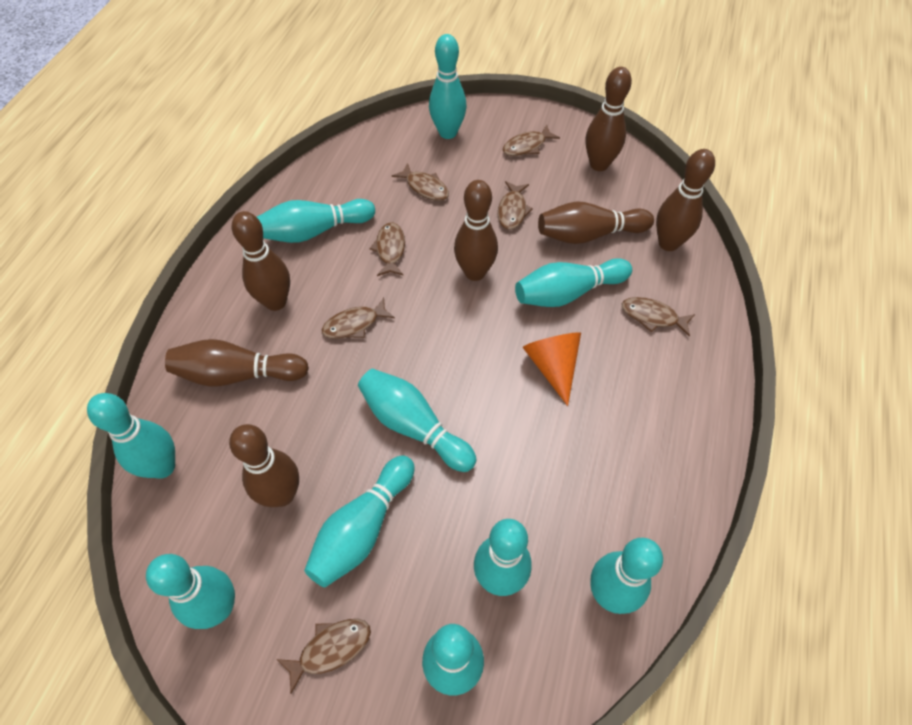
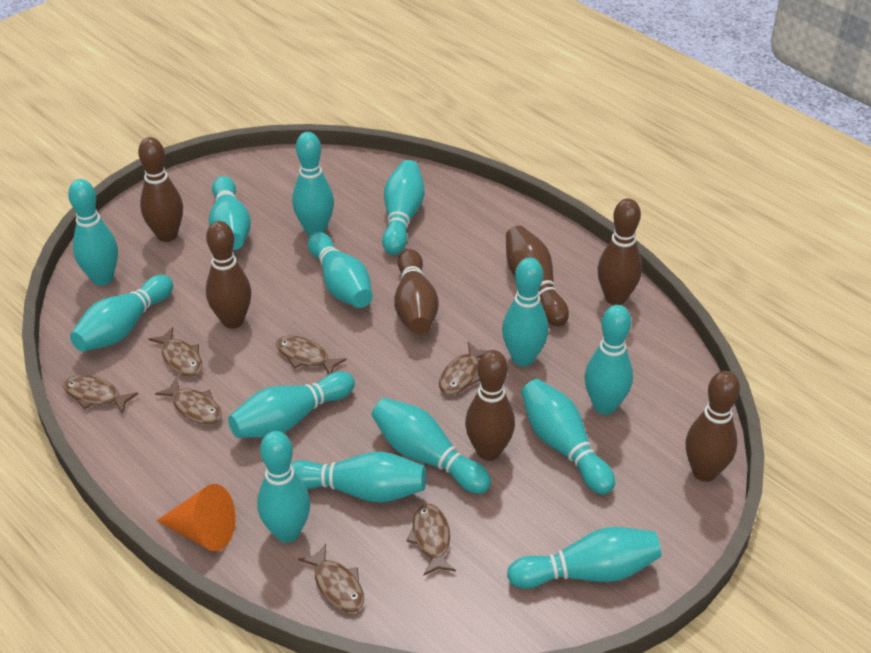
turquoise bowling pin: [87,393,175,479] [146,554,235,629] [257,199,375,243] [304,455,415,587] [358,369,476,472] [422,624,484,696] [429,34,467,139] [474,519,532,596] [515,258,632,307] [590,538,663,614] = 10 -> [68,179,118,286] [70,275,173,352] [209,176,251,250] [228,372,355,438] [257,431,310,543] [291,452,426,503] [292,132,334,235] [308,232,372,308] [372,398,491,494] [382,160,425,255] [502,258,548,366] [507,527,661,589] [521,379,615,495] [584,305,633,415] = 14

